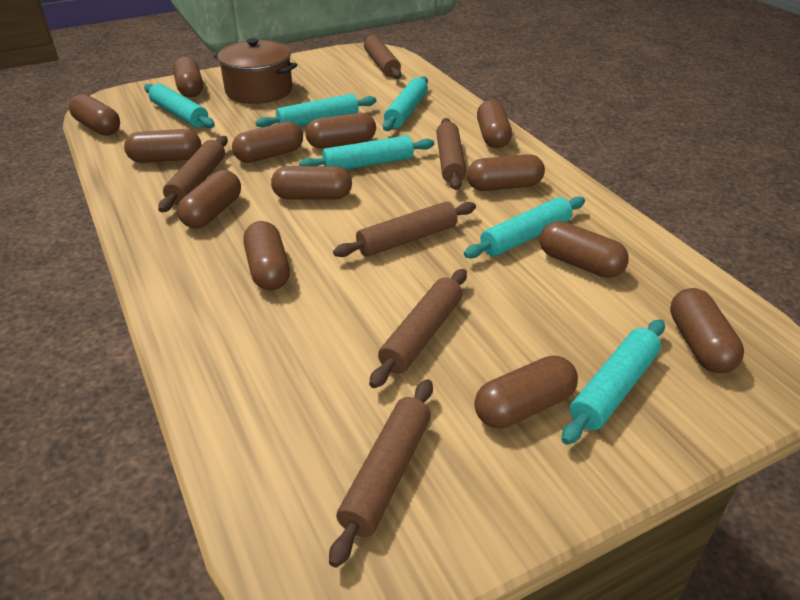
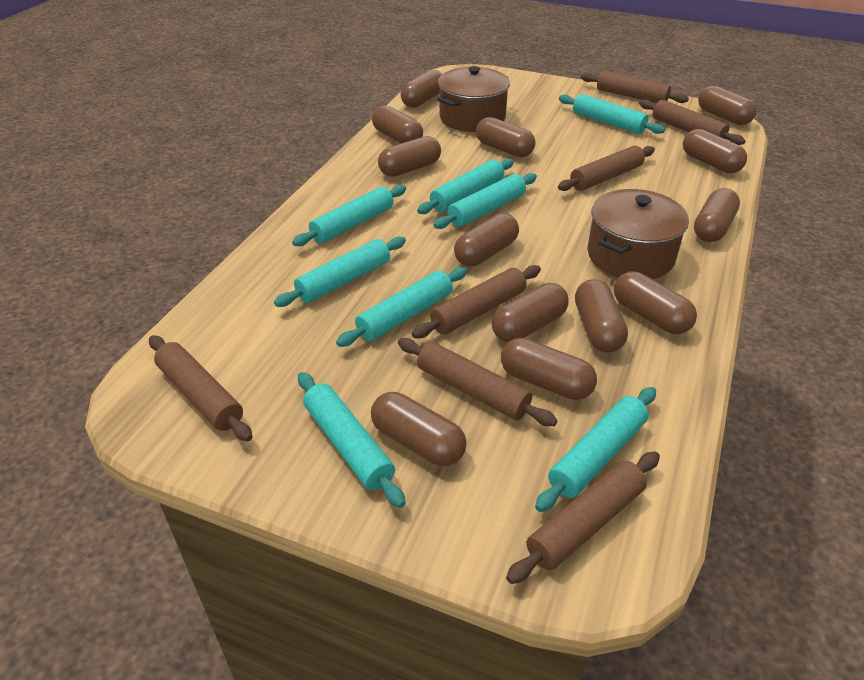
brown pot: [214,38,297,104] = 1 -> [437,66,510,132] [587,189,689,279] = 2
brown rolling pin: [158,136,228,212] [329,379,433,568] [333,201,476,257] [364,35,401,79] [369,269,467,388] [436,118,466,190] = 6 -> [149,335,253,441] [398,338,557,426] [412,265,541,338] [506,452,660,584] [558,146,655,191] [581,71,689,103] [639,99,745,145] = 7
turquoise rolling pin: [144,84,215,128] [256,94,376,128] [299,135,435,170] [383,76,428,131] [464,196,585,258] [562,319,665,445] = 6 -> [274,237,406,307] [292,185,406,246] [298,372,406,508] [336,267,467,347] [417,158,514,214] [434,173,537,229] [535,387,656,512] [559,94,665,134] = 8

